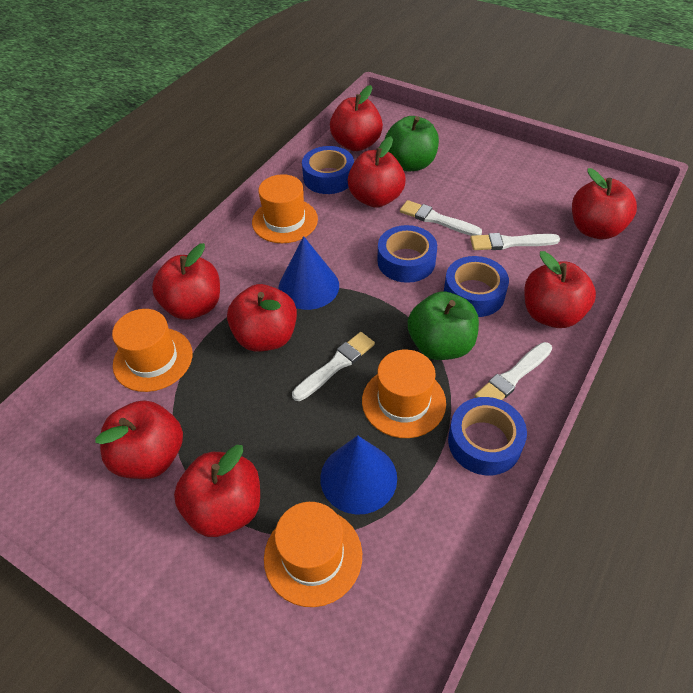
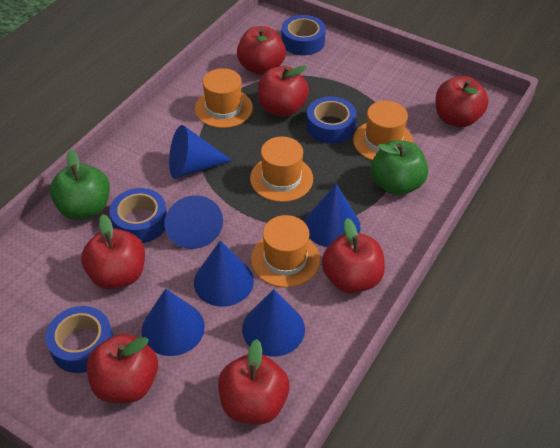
blue cone: [278,236,339,310] [320,436,397,515] = 2 -> [142,289,205,356] [165,195,223,249] [169,125,233,179] [194,240,254,307] [242,289,305,357] [304,184,361,247] = 6
red apple: [95,401,183,479] [152,243,220,320] [174,445,260,537] [227,284,297,352] [330,85,383,151] [348,136,406,208] [524,251,596,328] [572,168,637,239] = 8 -> [81,214,145,289] [87,334,158,403] [218,339,290,424] [237,26,286,75] [258,66,309,117] [322,218,385,293] [435,76,489,127] = 7
white brush: [292,332,375,401] [400,200,482,236] [470,233,560,250] [474,342,552,400] = 4 -> none = 0

